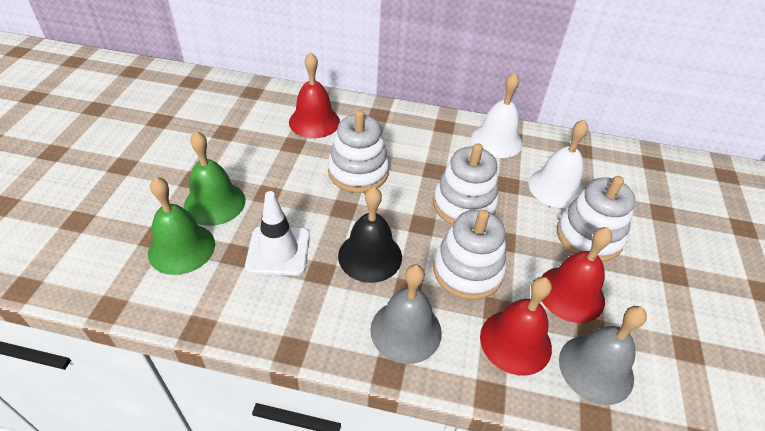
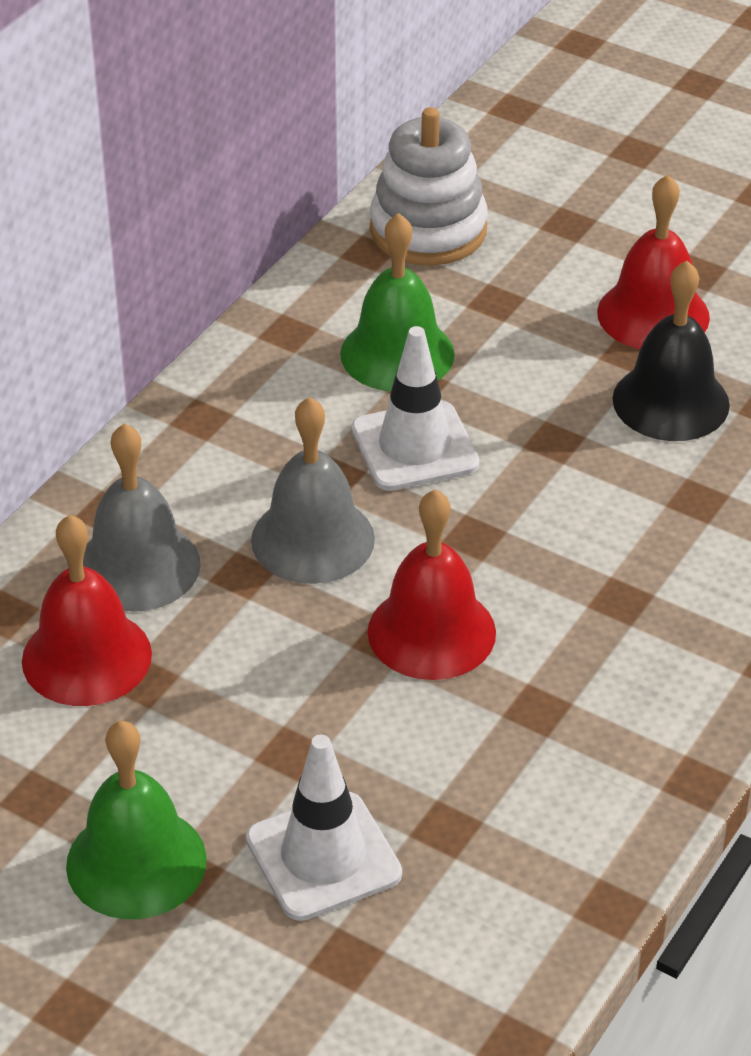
white bell: [471,73,523,158] [529,119,588,208] = 2 -> none = 0
white stacking toy: [328,110,389,193] [433,143,499,225] [433,210,506,300] [557,176,636,262] = 4 -> [370,107,488,266] = 1
white traffic cone: [245,191,310,276] = 1 -> [246,734,402,921] [352,326,479,491] = 2

